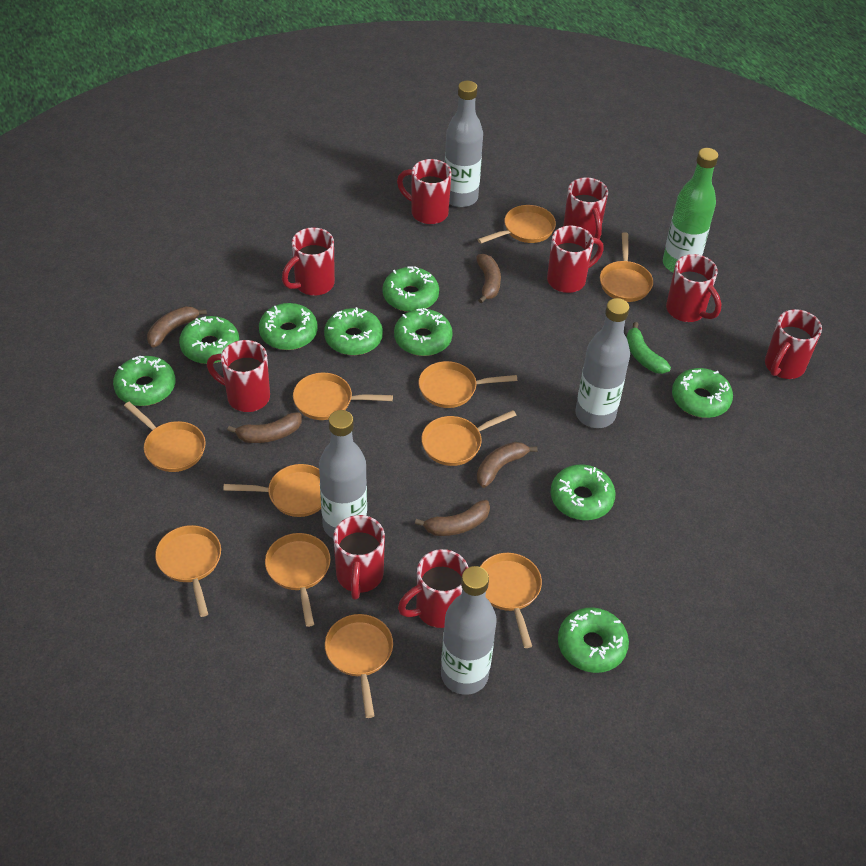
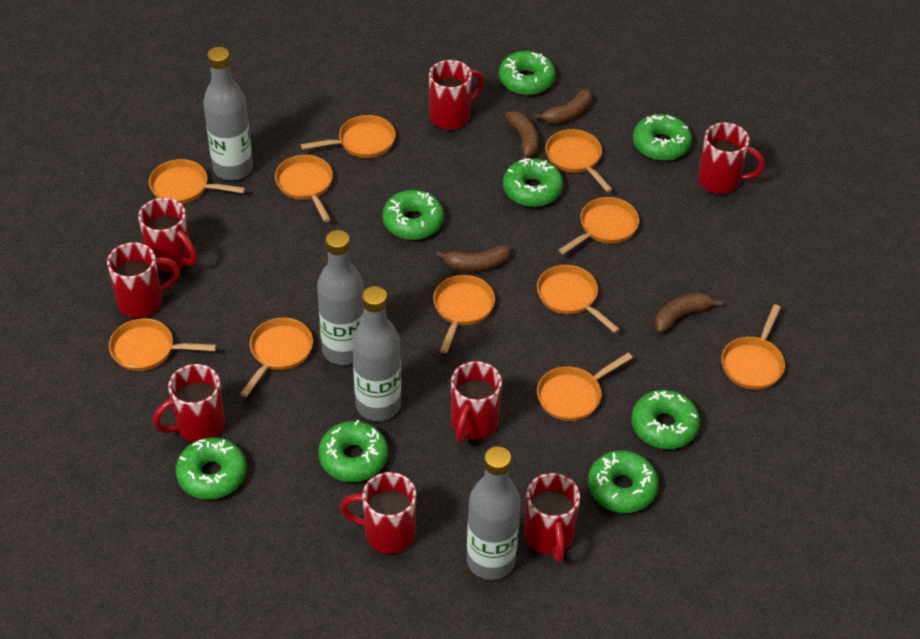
brown banana: [147,306,207,347] [227,412,302,443] [415,500,490,536] [476,254,501,303] [477,442,538,488] = 5 -> [436,245,510,271] [506,111,539,160] [534,89,592,124] [655,293,722,333] = 4
green banana: [627,322,671,374] = 1 -> none = 0
green bottle: [663,148,718,272] = 1 -> none = 0
green donut: [113,356,175,406] [179,316,239,364] [259,303,318,350] [324,307,383,355] [382,266,439,312] [394,308,453,356] [551,464,616,520] [558,607,629,673] [672,368,733,418] = 9 -> [176,437,247,499] [318,420,388,482] [382,190,444,240] [499,51,555,95] [503,158,563,207] [588,450,659,513] [631,390,700,449] [633,114,692,160] = 8
red mug: [207,340,270,412] [282,227,335,296] [333,515,385,600] [397,159,452,224] [398,549,468,628] [547,226,604,293] [563,177,608,239] [666,254,721,322] [765,309,822,379] = 9 -> [107,242,180,318] [138,198,197,272] [153,364,225,442] [340,472,416,554] [429,60,484,130] [451,361,502,443] [524,473,580,562] [698,122,765,194] = 8

